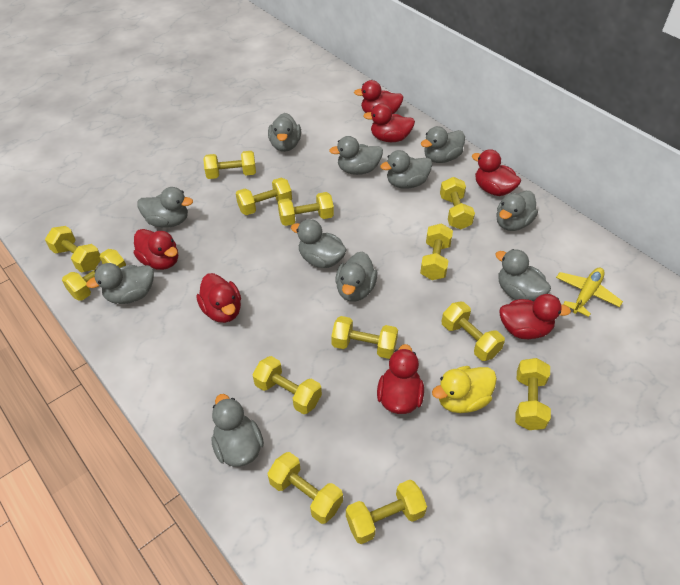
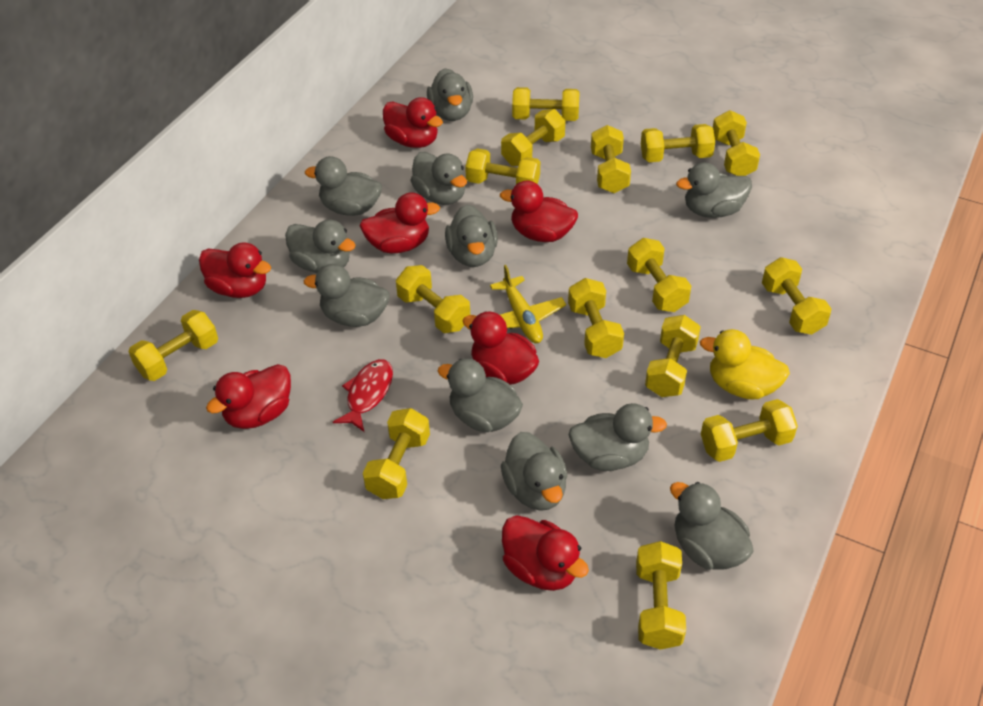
red fish: none = 0 -> [333,359,393,432] = 1
yellow dumbbell: [45,226,101,272] [62,249,126,301] [203,151,256,179] [236,178,292,215] [252,356,322,414] [267,452,343,524] [278,192,334,226] [331,316,398,359] [346,480,427,544] [420,223,453,280] [440,177,475,229] [442,302,505,361] [515,358,551,430] = 13 -> [128,310,218,381] [363,408,430,499] [396,265,470,333] [465,148,540,184] [501,109,565,166] [512,87,579,121] [568,278,624,358] [591,125,631,193] [627,238,691,312] [636,541,686,650] [641,124,715,162] [645,315,701,397] [701,399,798,462] [713,110,760,176] [762,257,831,335] = 15

